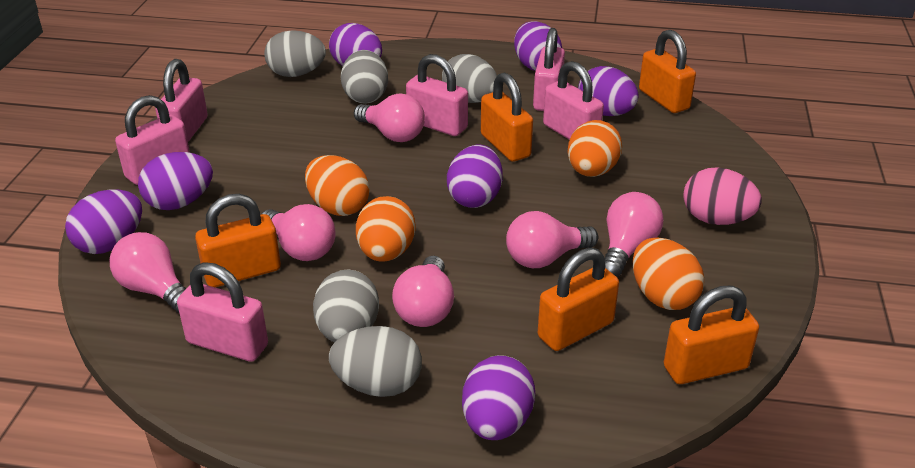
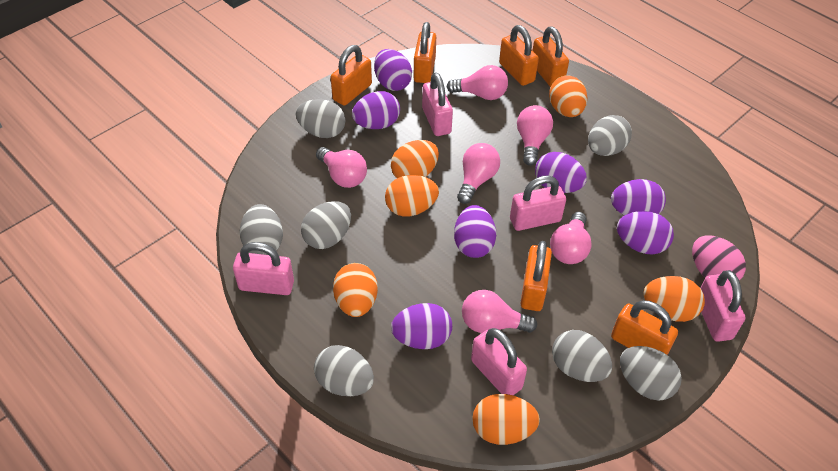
grey egg: [264,30,326,77] [313,270,379,342] [329,326,422,397] [341,50,388,104] [442,54,497,103] = 5 -> [240,204,283,255] [296,99,345,138] [301,201,351,249] [314,345,374,396] [552,330,612,382] [588,115,632,156] [620,346,682,401] = 7
orange egg: [305,155,369,216] [356,196,415,262] [567,120,622,177] [632,238,704,310] = 4 -> [333,263,378,317] [385,175,439,216] [391,140,439,178] [472,394,540,445] [549,75,588,117] [643,276,705,322] = 6
orange padlock: [195,194,281,287] [481,72,533,162] [538,248,619,351] [639,30,696,113] [664,286,759,384] = 5 -> [330,45,372,106] [414,22,436,83] [499,25,539,86] [520,241,552,311] [533,27,569,87] [611,300,678,355] = 6
pink padlock: [115,95,190,185] [155,59,208,142] [177,262,268,362] [406,54,468,136] [533,28,565,111] [543,61,604,140] = 6 -> [233,242,294,295] [422,72,453,136] [471,328,527,395] [510,175,566,231] [700,270,745,342] = 5

